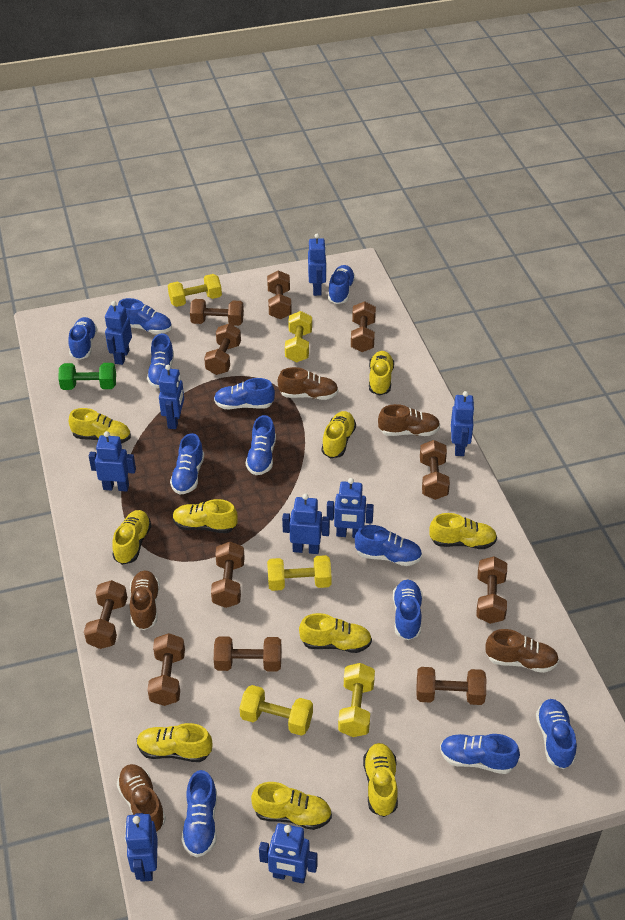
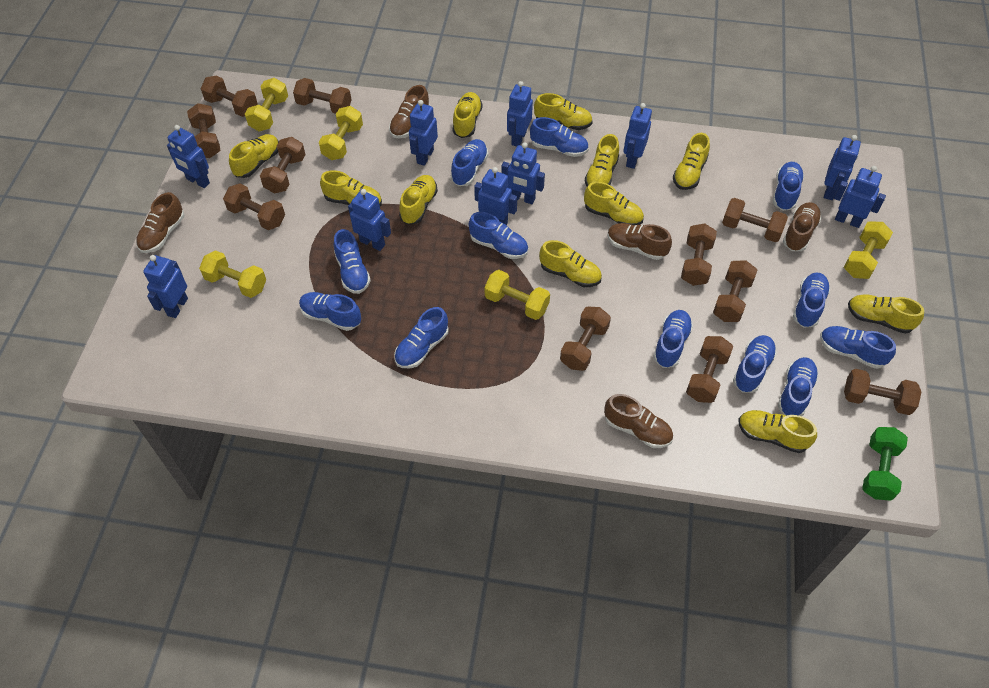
blue robot: [89,431,136,492] [105,301,132,365] [125,813,158,882] [159,365,184,429] [259,823,317,884] [282,494,330,554] [308,234,327,296] [327,478,374,538] [451,391,475,456] = 9 -> [143,255,188,318] [167,125,210,188] [348,189,391,251] [409,100,438,166] [474,167,517,225] [502,142,545,204] [507,81,533,146] [623,103,652,169] [824,135,861,200] [834,166,886,228] = 10
yellow shoe: [69,408,131,444] [112,510,151,565] [137,723,212,762] [173,499,238,533] [251,782,332,830] [299,613,372,653] [322,411,356,458] [363,743,398,817] [369,351,394,395] [429,513,497,549] = 10 -> [229,134,279,178] [320,170,382,206] [399,175,438,225] [452,92,483,138] [534,93,593,130] [539,240,602,287] [584,182,644,225] [585,134,619,186] [673,133,710,190] [738,410,817,453] [848,294,924,334] = 11

